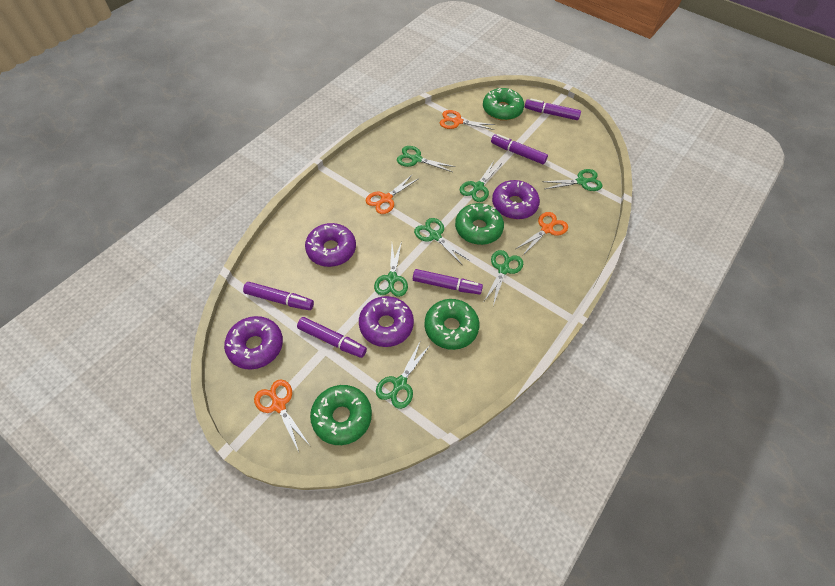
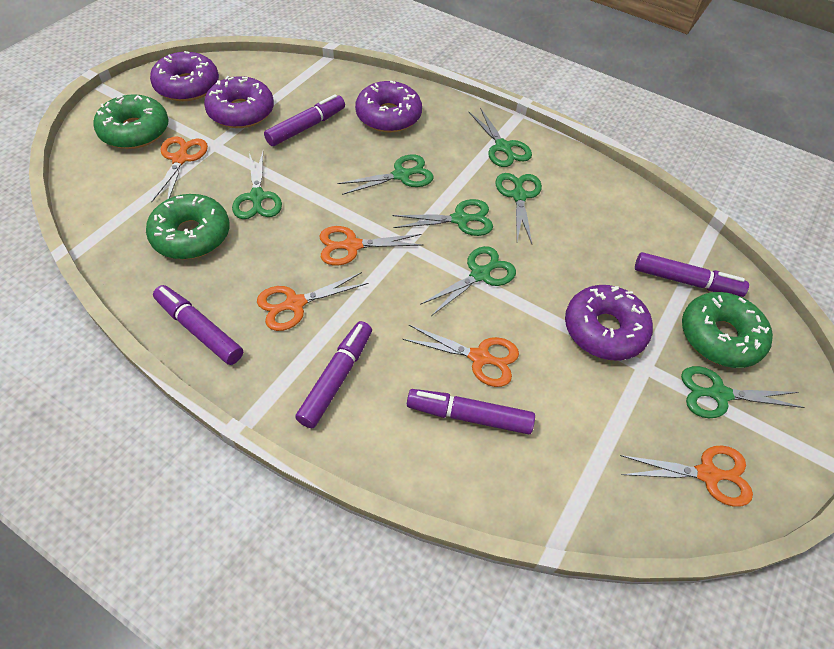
green donut: [310,385,372,445] [424,299,479,350] [455,203,504,245] [483,88,524,121] = 4 -> [93,94,169,149] [146,194,230,259] [682,292,773,368] = 3
orange scissors: [254,380,309,452] [366,174,418,214] [440,110,495,130] [516,212,568,255] = 4 -> [151,136,208,202] [257,272,368,331] [320,226,423,265] [403,325,519,387] [620,445,753,506] = 5

